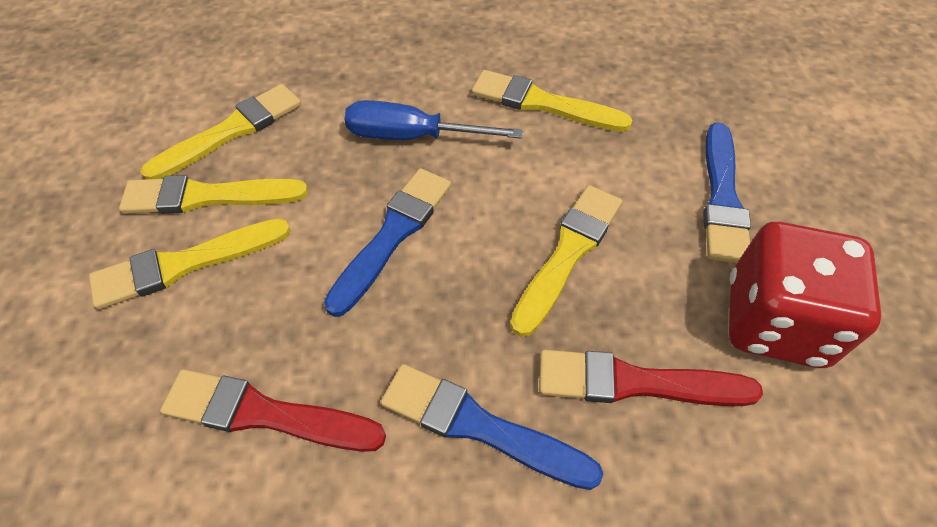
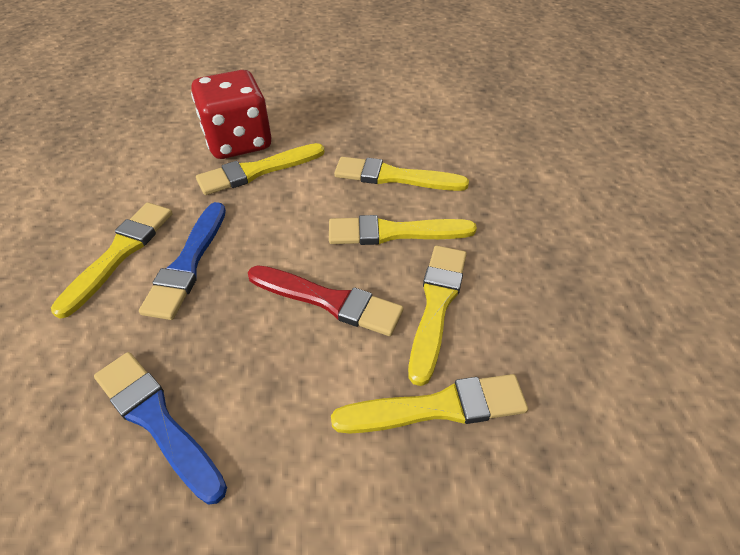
blue brush: [324,168,451,317] [381,364,603,490] [703,123,751,263] = 3 -> [94,352,227,505] [139,202,226,320] = 2
blue screwdriver: [344,100,523,140] = 1 -> none = 0
red brush: [160,369,386,452] [539,350,763,406] = 2 -> [248,265,404,336] = 1
yellow brush: [89,218,291,309] [119,175,308,214] [141,84,301,179] [472,70,632,132] [510,185,622,337] = 5 -> [51,202,173,319] [196,143,325,195] [329,215,477,245] [331,374,528,434] [334,157,469,191] [408,246,467,386] = 6

